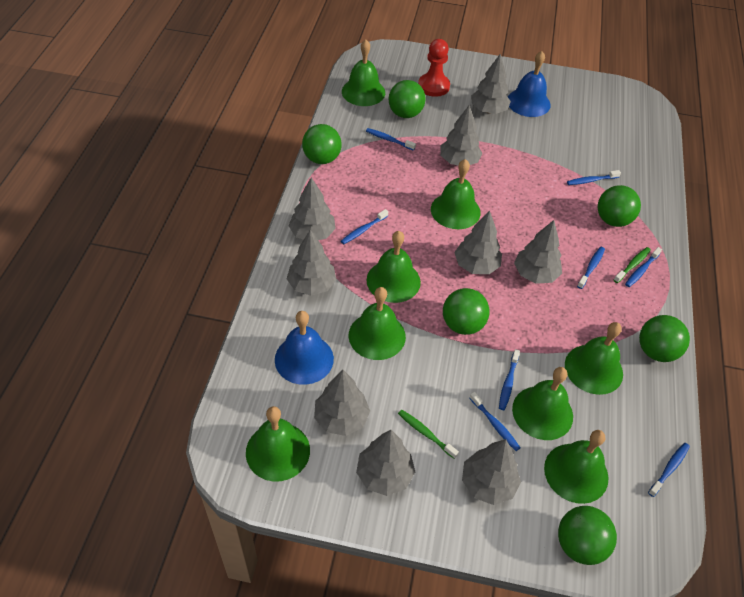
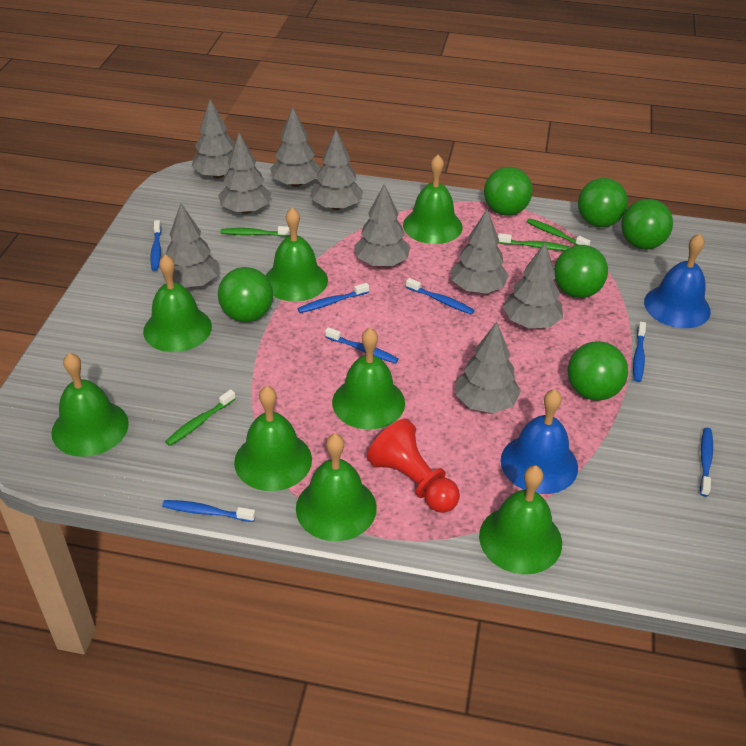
blue toothbrush: [341,209,388,244] [366,128,416,151] [470,392,520,451] [499,349,520,410] [567,170,621,185] [577,247,605,289] [625,247,662,287] [648,443,690,497] = 8 -> [151,220,162,271] [162,500,256,522] [297,283,369,313] [325,327,399,364] [406,278,474,315] [633,322,646,382] [700,428,713,497] = 7
green toothbrush: [398,410,459,459] [614,247,651,283] = 2 -> [165,389,236,446] [220,226,290,237] [498,233,569,251] [526,218,590,246] = 4

